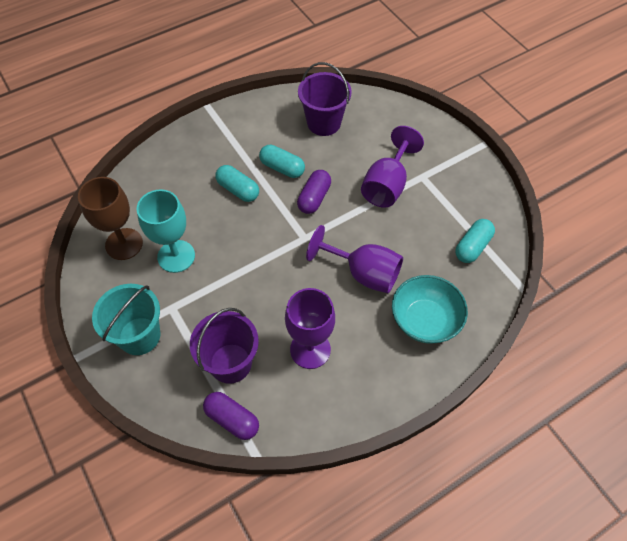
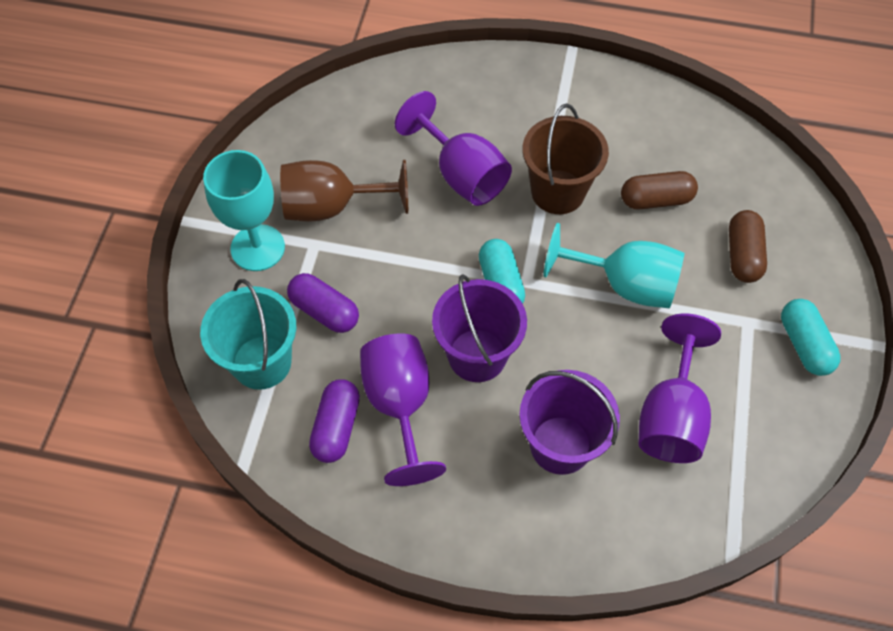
brown bucket: none = 0 -> [522,104,609,214] = 1
brown capsule: none = 0 -> [621,171,698,210] [729,210,767,283] = 2
turquoise bowl: [392,275,468,344] = 1 -> none = 0
turquoise capsule: [215,165,259,202] [259,145,305,178] [455,219,495,263] = 3 -> [479,239,525,304] [781,299,841,376] = 2
turquoise goblet: [137,190,195,273] = 1 -> [203,150,285,271] [543,223,684,309] = 2

